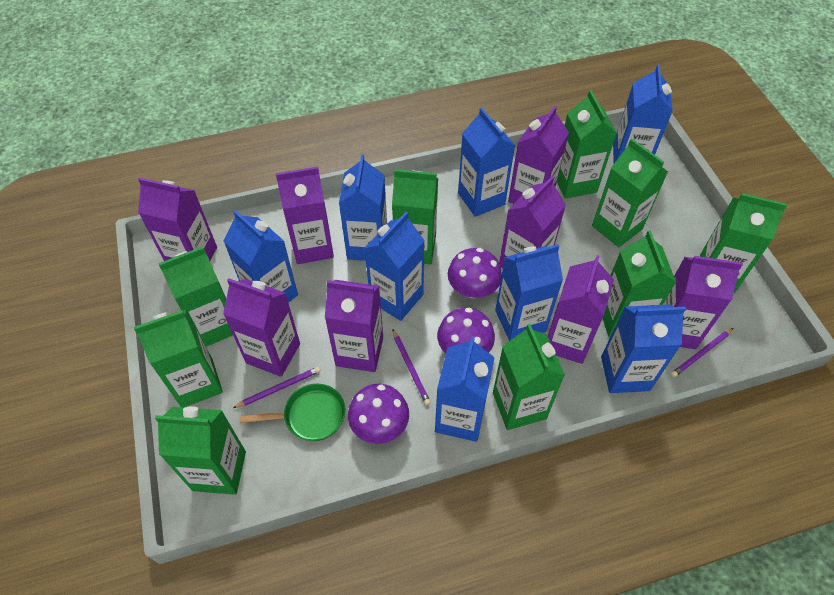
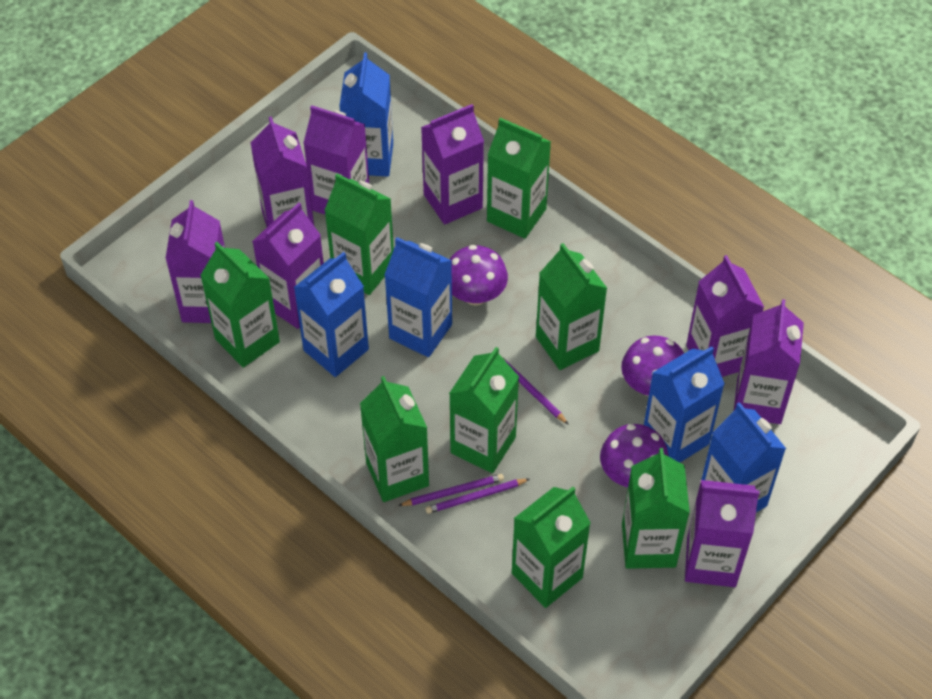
blue carton: [224,210,298,303] [339,155,387,261] [364,212,425,321] [435,336,495,442] [458,107,515,217] [495,244,563,341] [601,304,686,393] [613,65,673,163] = 8 -> [294,252,369,377] [339,52,393,176] [384,237,452,357] [644,346,725,462] [701,402,786,512] = 5
green carton: [134,310,223,407] [155,406,246,495] [158,246,233,347] [392,169,438,265] [493,324,565,430] [557,90,617,199] [592,139,668,247] [603,230,676,338] [700,193,787,293] = 9 -> [200,242,280,368] [324,174,394,295] [360,376,429,502] [449,347,519,473] [487,118,551,239] [512,487,591,608] [536,243,607,370] [622,448,690,569] = 8
green pan: [240,384,345,441] = 1 -> none = 0

